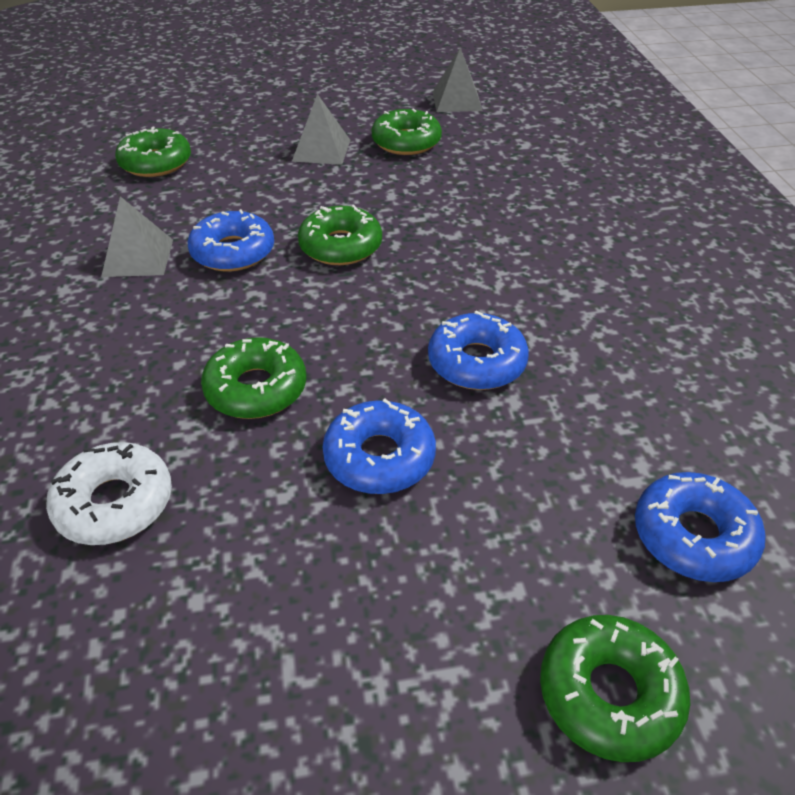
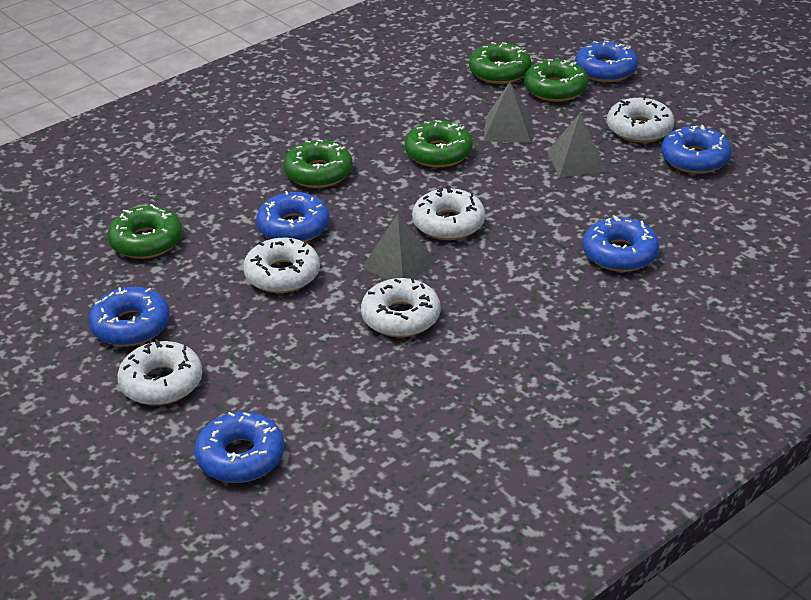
blue donut: [188,209,274,271] [323,399,436,494] [428,311,529,390] [635,472,766,582] = 4 -> [89,287,170,346] [194,412,284,483] [256,191,330,242] [575,41,638,82] [583,215,659,272] [661,125,732,174] = 6
white donut: [46,442,172,545] = 1 -> [117,339,203,405] [243,238,320,293] [361,278,441,337] [412,186,485,240] [607,96,675,143] = 5

